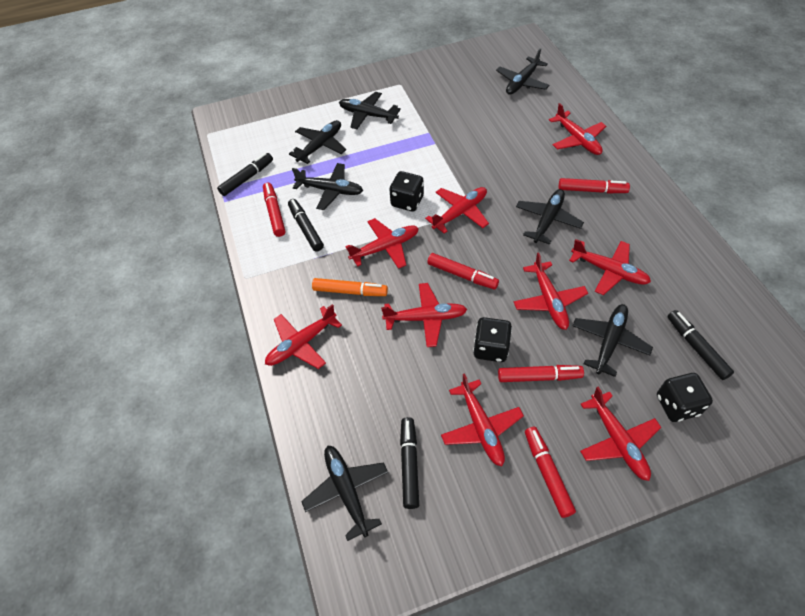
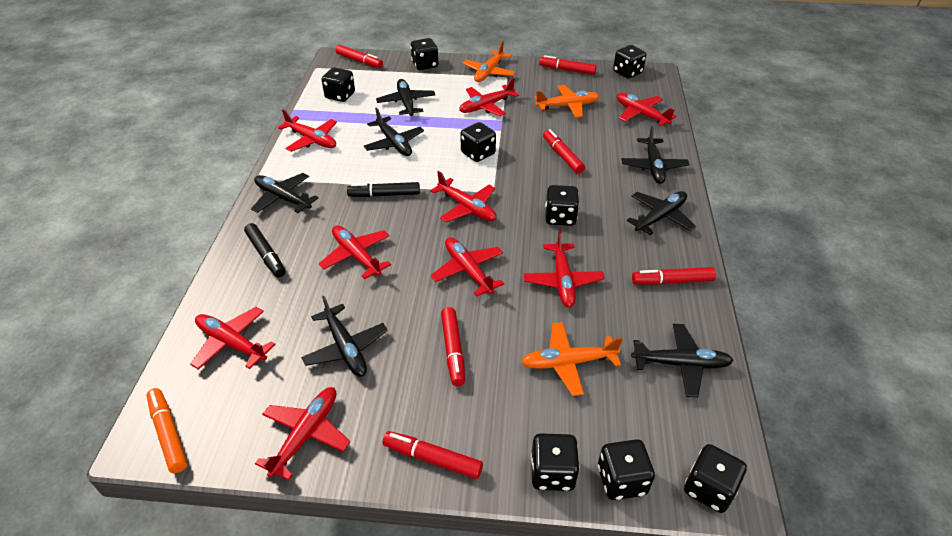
black dice: [389,171,424,212] [473,317,512,362] [657,373,713,422] = 3 -> [322,67,355,102] [410,38,439,70] [460,122,496,162] [531,433,580,491] [545,185,579,226] [598,439,655,500] [613,45,646,78] [684,444,747,513] = 8
black marker: [217,153,273,196] [288,199,324,252] [400,417,419,509] [667,310,734,380] = 4 -> [244,223,285,277] [347,182,420,197] = 2
orange plane: none = 0 -> [463,41,516,82] [521,322,622,396] [535,85,600,118] = 3
red marker: [263,183,285,237] [427,253,499,290] [498,365,584,382] [525,427,576,518] [559,178,630,193] = 5 -> [336,45,383,68] [383,431,483,479] [441,307,465,386] [539,55,597,75] [543,129,585,174] [632,267,716,285] = 6

